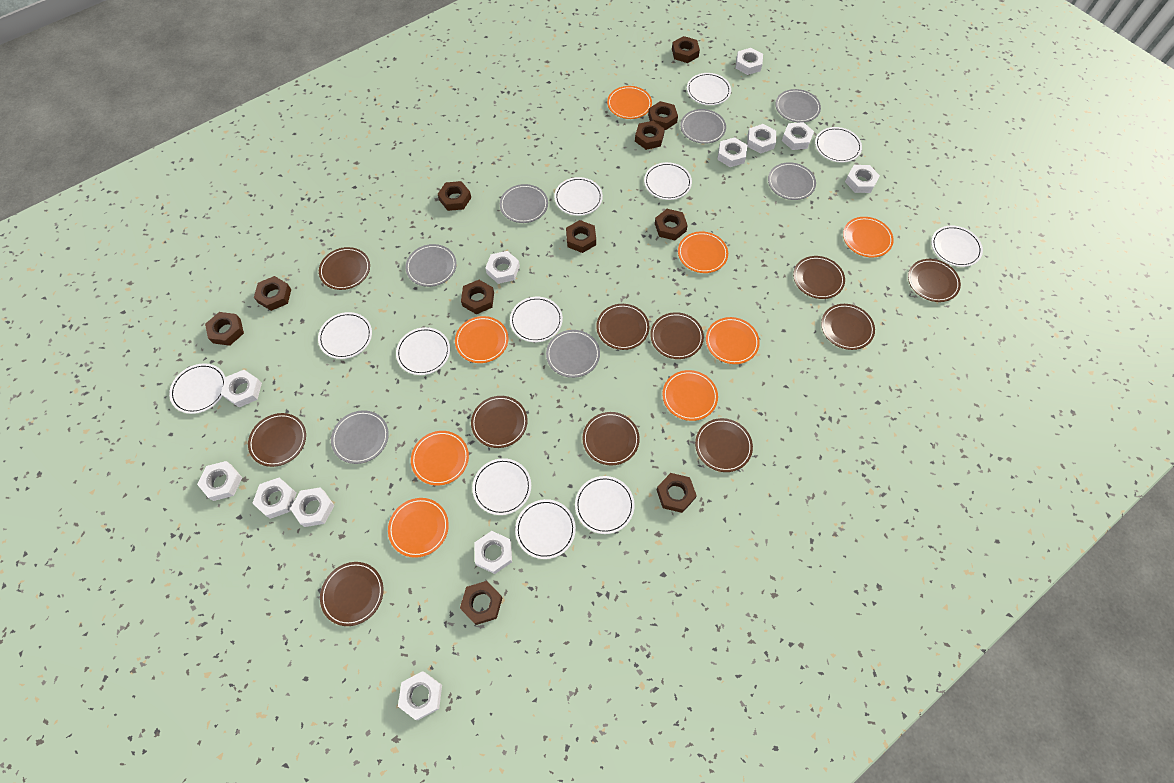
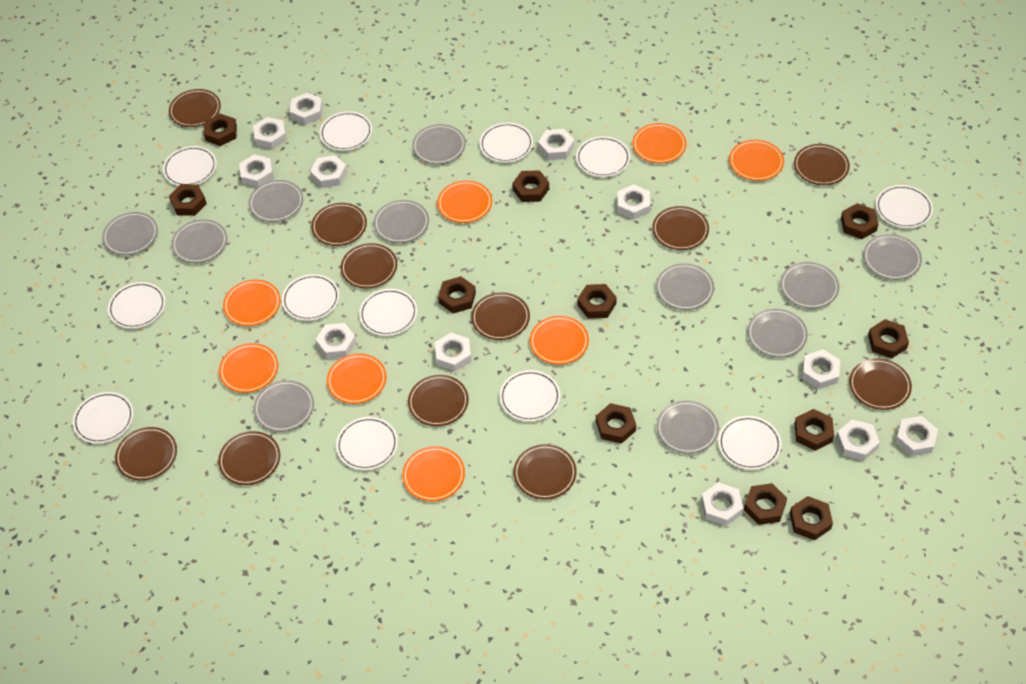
grey plate: [331,410,389,464] [405,244,457,287] [500,184,548,223] [546,330,600,378] [680,109,726,144] [768,162,816,200] [775,89,821,122] = 7 -> [102,212,158,255] [171,219,227,263] [248,180,303,222] [253,380,314,432] [374,200,429,243] [412,124,466,164] [656,263,714,310] [656,401,719,454] [747,309,808,358] [780,262,839,309] [863,234,922,280] = 11

